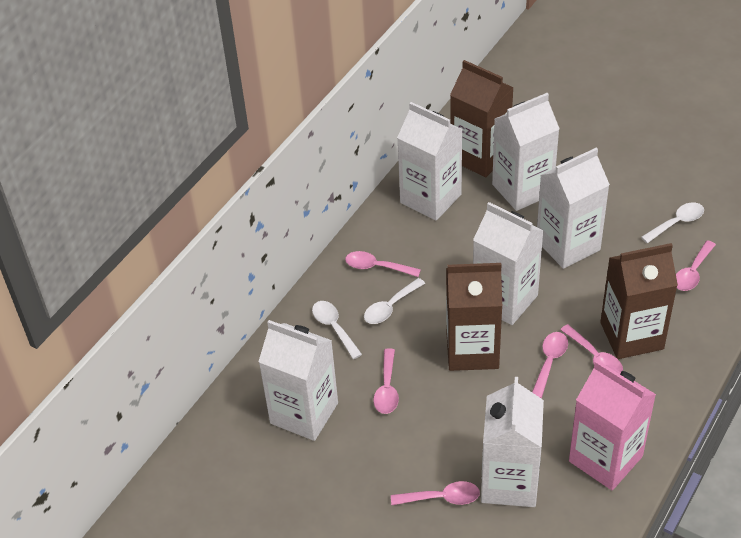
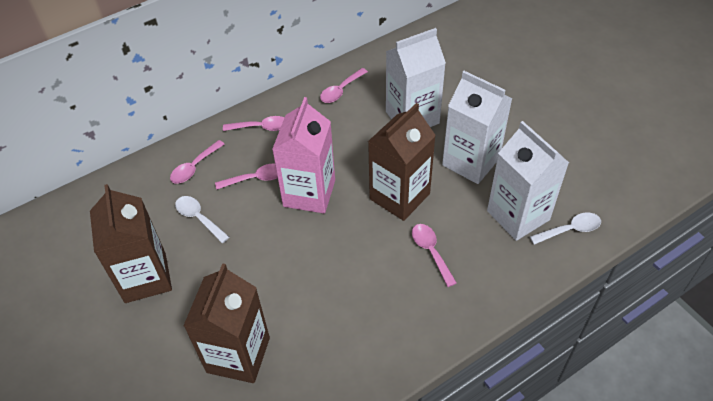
pink spoon: [345,251,421,277] [373,348,399,414] [391,481,480,505] [532,332,568,399] [560,324,623,372] [676,240,716,291] = 6 -> [170,140,225,183] [215,163,278,190] [223,116,284,131] [320,68,368,103] [412,224,457,287] = 5
white carton: [258,320,338,441] [397,102,462,221] [473,202,544,325] [481,377,544,507] [492,93,559,211] [537,148,610,269] = 6 -> [386,28,446,127] [442,71,513,184] [487,121,569,241] = 3
white spoon: [312,301,362,359] [364,278,425,324] [641,203,704,243] = 3 -> [175,196,229,243] [530,213,601,245] = 2

